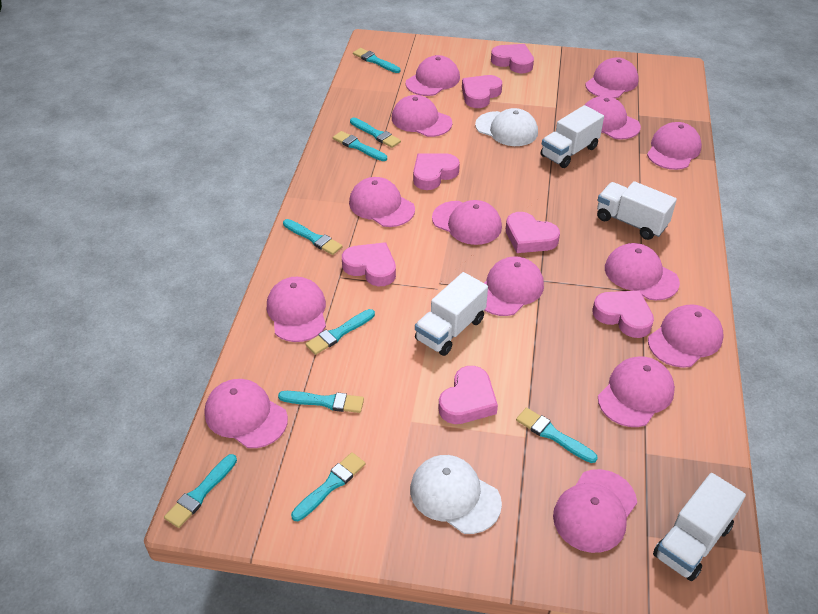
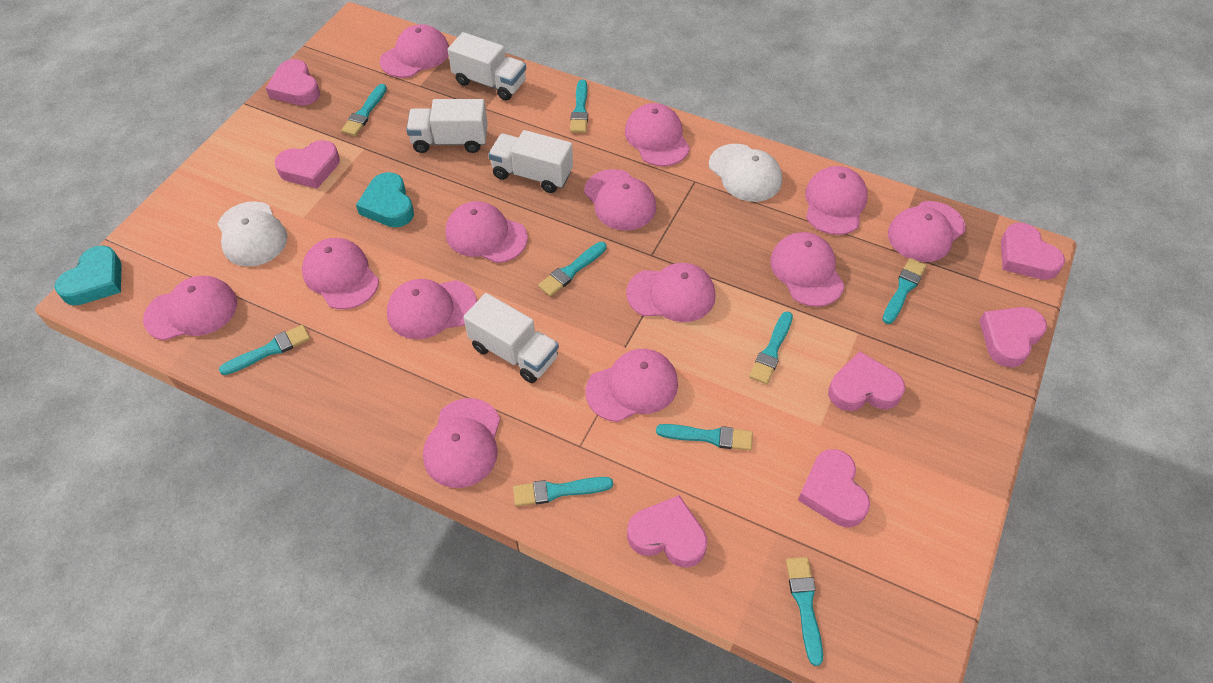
pink cap: [204,379,288,448] [267,277,326,342] [349,177,415,227] [392,95,452,137] [406,55,460,96] [432,200,502,245] [484,256,544,316] [553,469,637,553] [585,58,639,98] [585,96,641,140] [598,356,675,427] [605,243,680,300] [647,122,702,170] [648,304,724,368] = 14 -> [143,276,237,341] [302,238,379,309] [380,24,449,78] [387,279,477,339] [423,398,500,488] [445,201,528,263] [584,169,656,231] [585,349,678,422] [625,103,690,166] [626,263,716,322] [770,232,845,307] [805,166,868,235] [888,201,965,262] = 13
turquoise heart: none = 0 -> [55,245,122,305] [356,172,414,227] = 2

